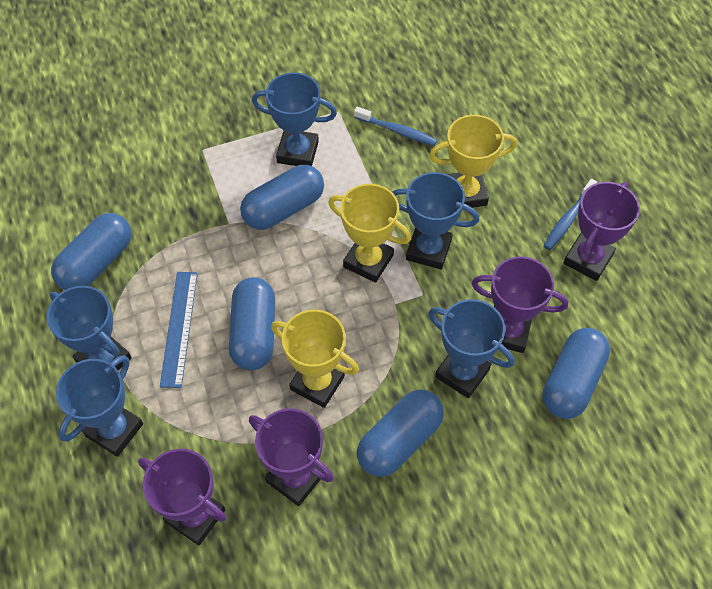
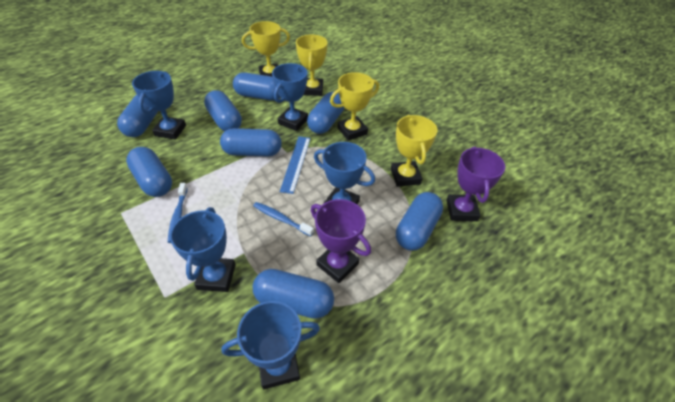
blue capsule: [51,213,132,290] [229,277,275,370] [240,165,324,230] [357,389,444,477] [543,328,610,419] = 5 -> [117,95,158,137] [126,147,172,197] [204,90,242,131] [220,128,282,157] [233,73,280,101] [253,269,334,319] [307,92,345,134] [396,192,443,250] = 8
purple trophy: [138,449,227,545] [249,408,334,506] [471,256,568,353] [563,182,640,281] = 4 -> [311,199,371,283] [446,146,505,221] = 2
yellow trophy: [271,309,359,408] [328,184,411,283] [429,115,517,208] = 3 -> [242,21,290,76] [296,34,328,96] [330,72,379,141] [391,115,437,187] = 4

